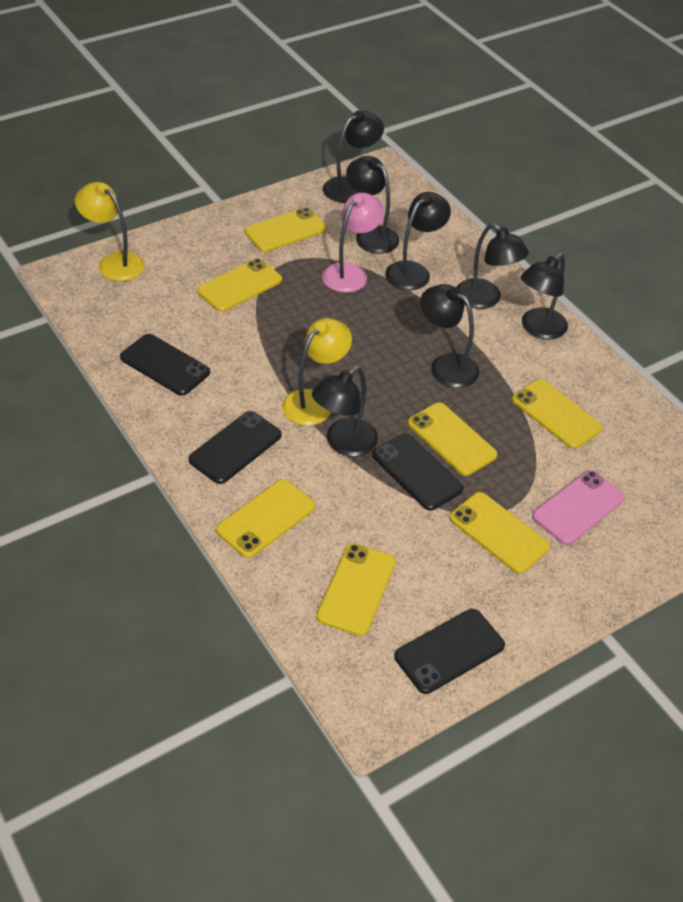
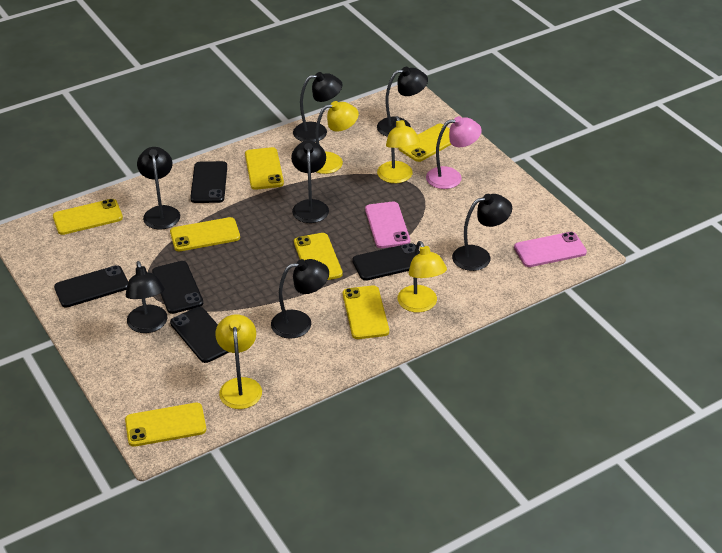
black phone: [120,334,210,396] [188,411,282,484] [372,433,464,511] [395,609,505,694] = 4 -> [54,265,128,308] [152,261,203,314] [170,307,229,363] [190,161,227,203] [352,243,420,281] = 5
pink phone: [532,470,625,545] = 1 -> [365,202,410,248] [514,232,587,267] = 2
yellow lamp: [75,182,145,281] [282,318,352,426] = 2 -> [215,314,262,409] [315,101,359,174] [377,116,420,183] [397,241,447,313] = 4

